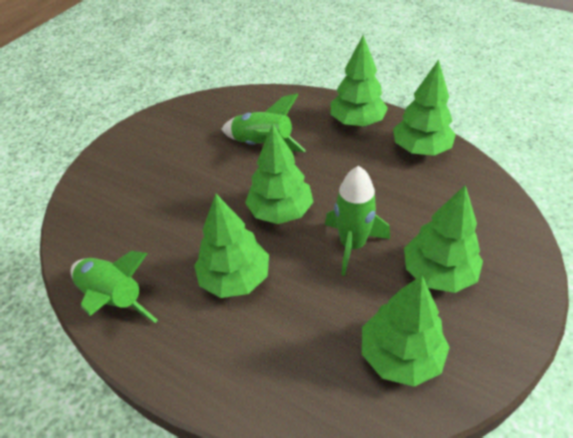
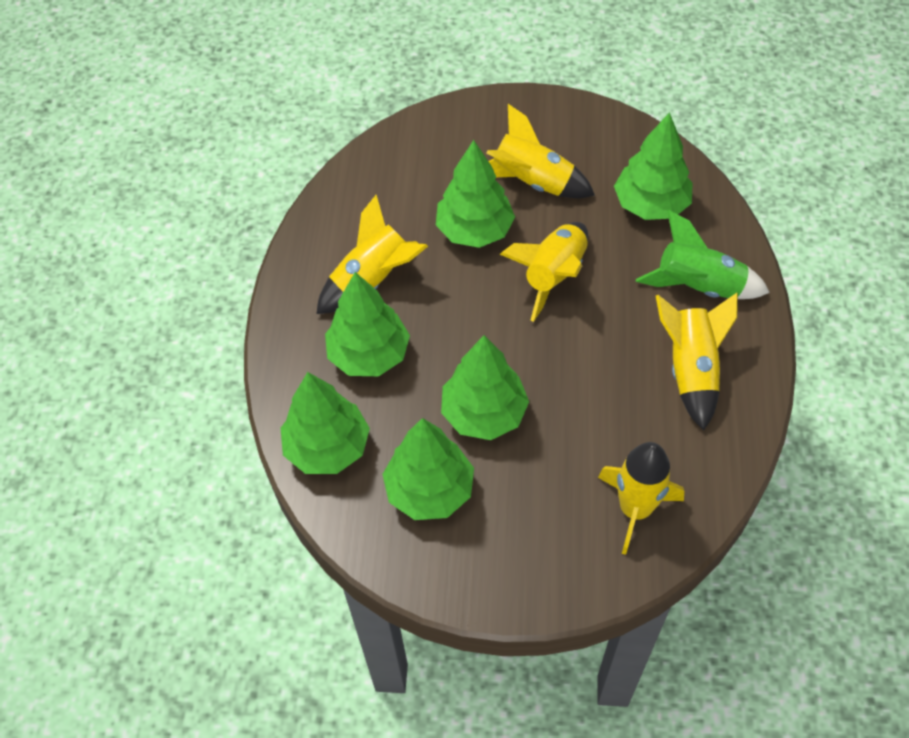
green rocket: [71,251,158,323] [221,93,306,152] [325,166,390,276] = 3 -> [636,210,770,299] = 1
yellow rocket: none = 0 -> [316,195,428,314] [486,104,595,198] [500,222,588,322] [598,442,684,555] [656,293,738,431] = 5

